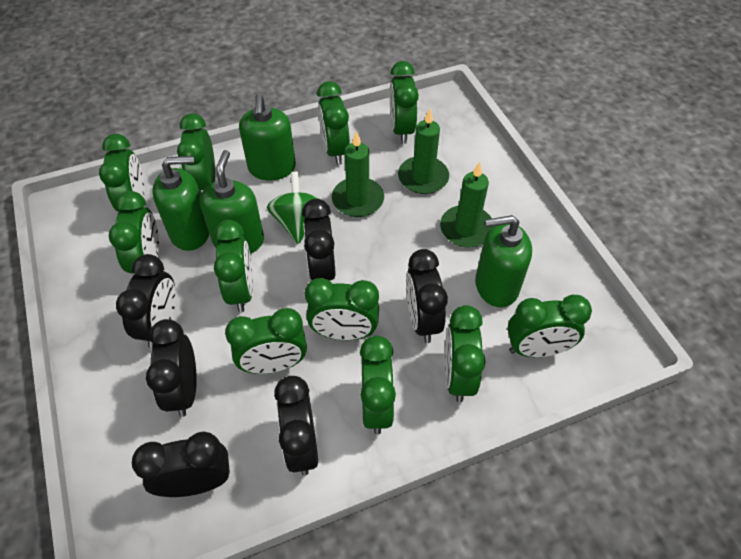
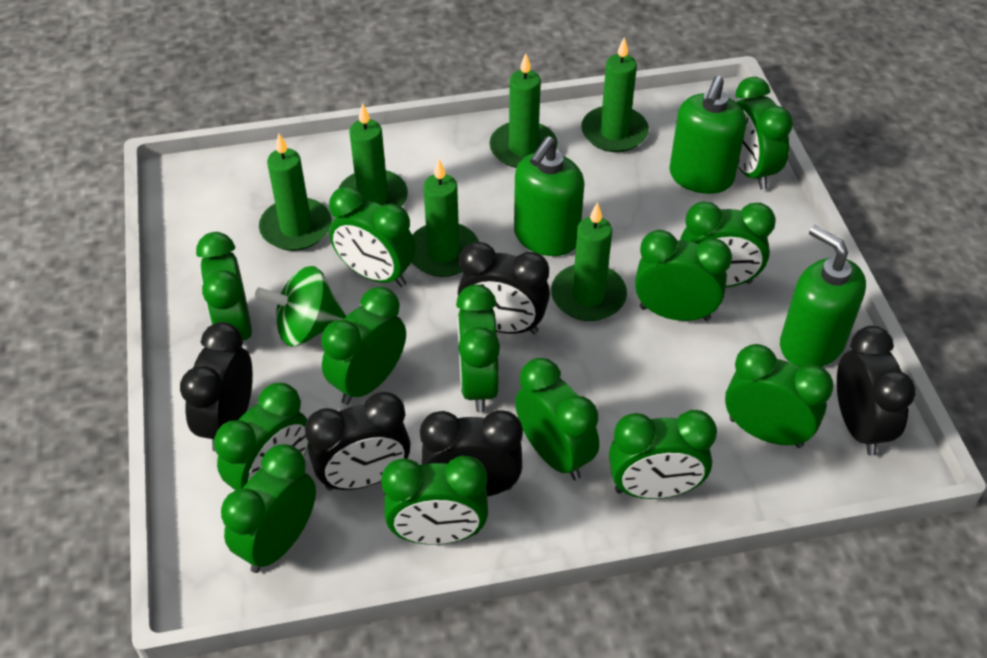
black clock: [116,254,176,348] [132,431,230,497] [146,319,197,417] [274,376,318,476] [302,199,336,281] [406,249,448,343] = 6 -> [180,322,253,452] [305,392,411,491] [420,410,523,496] [458,242,550,334] [837,326,916,456] = 5
green candle: [332,131,384,217] [398,109,449,194] [440,162,492,248] = 3 -> [259,134,332,251] [338,103,408,207] [412,159,479,277] [489,53,558,168] [551,202,627,321] [581,37,649,152] = 6
green clock: [99,134,145,212] [109,191,159,274] [177,113,215,194] [214,220,253,312] [225,308,307,374] [305,278,379,340] [317,81,350,165] [360,335,396,434] [390,61,419,144] [445,305,486,403] [507,295,592,357] = 11 -> [196,232,252,347] [214,383,309,490] [221,444,316,573] [321,287,406,405] [329,186,416,287] [381,456,488,545] [456,284,500,413] [515,358,599,480] [609,410,717,499] [635,230,732,321] [680,201,776,287] [725,344,834,448] [735,77,793,190] = 13
green soap dispenser: [152,156,209,251] [200,150,264,254] [239,94,296,180] [475,215,532,307] = 4 -> [514,136,584,256] [669,76,747,194] [780,225,866,367] = 3

